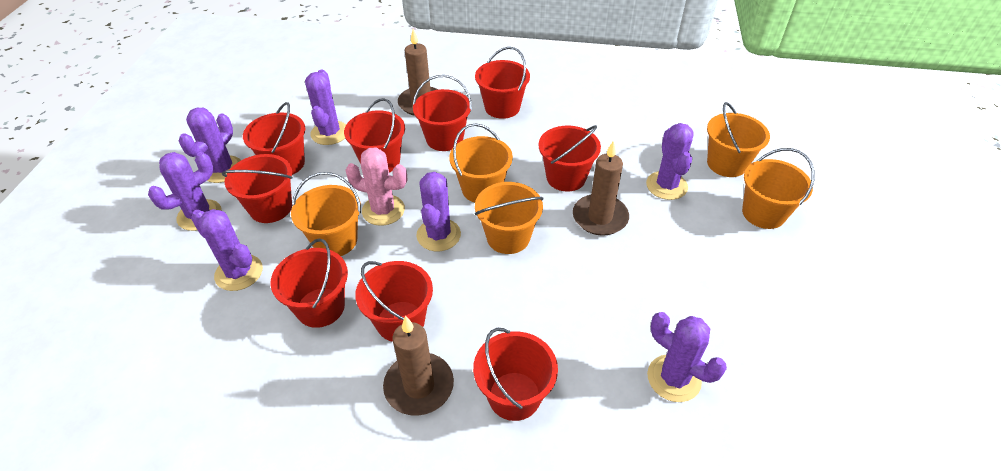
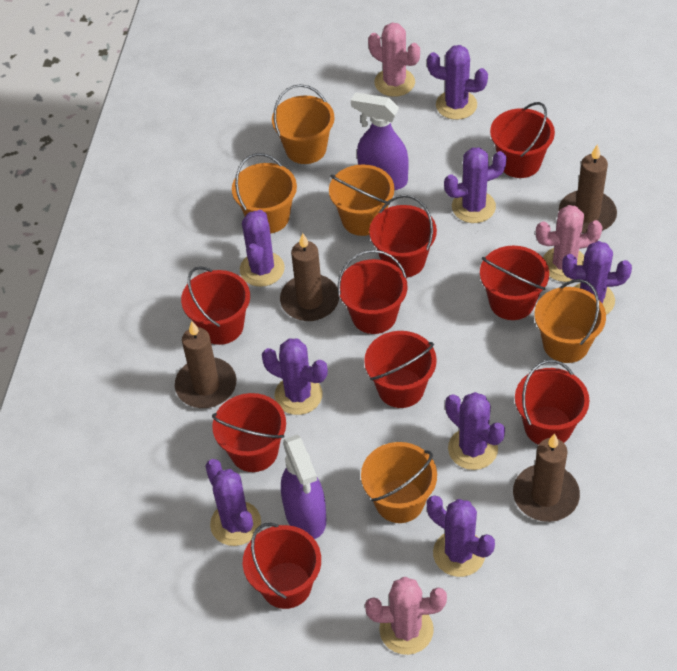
brown candle: [383,316,454,416] [398,29,438,116] [573,140,629,236] = 3 -> [175,321,236,408] [280,233,339,321] [513,434,580,522] [559,144,617,233] = 4
pink cactus: [345,147,407,226] = 1 -> [365,577,447,655] [368,23,420,97] [536,205,603,282] = 3
purple cactus: [148,152,222,231] [179,108,241,183] [191,209,263,291] [305,70,346,145] [416,172,461,251] [646,123,694,200] [647,312,727,402] = 7 -> [205,459,261,546] [240,210,285,287] [262,339,328,415] [427,45,488,120] [427,495,495,577] [444,147,507,223] [445,392,505,470] [562,241,632,315] = 8
purple spray bottle: none = 0 -> [281,434,326,539] [351,92,409,190] = 2

